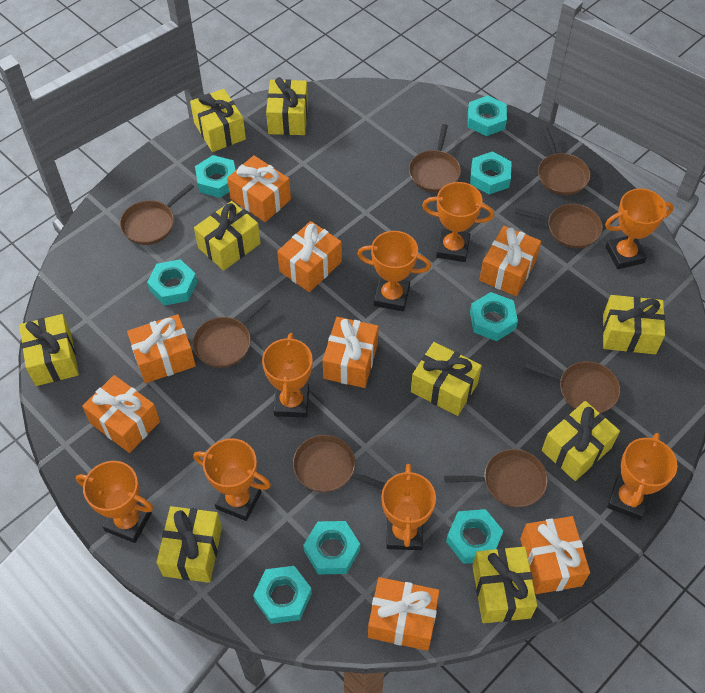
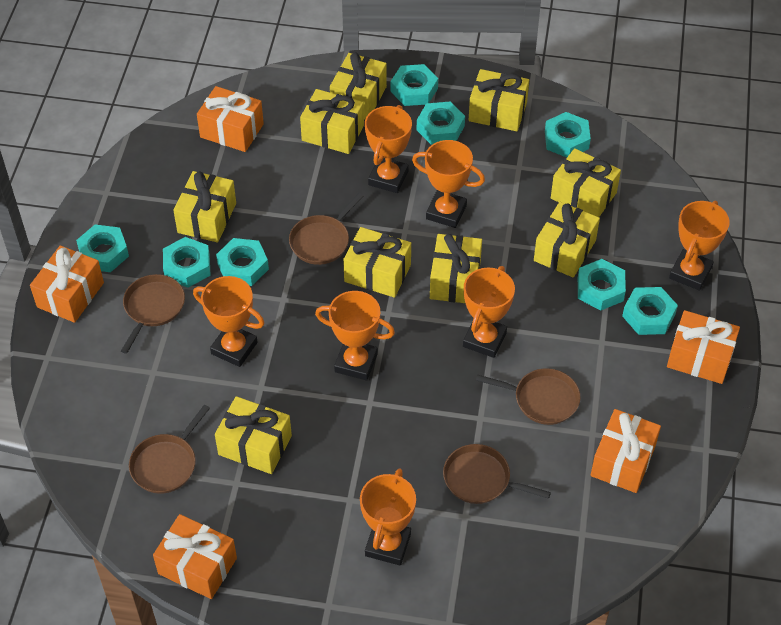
brown pan: [120,183,194,245] [192,297,270,368] [293,435,386,492] [409,124,461,192] [444,449,548,508] [514,204,603,248] [524,361,620,413] [538,127,591,195] = 8 -> [121,274,185,354] [129,405,210,494] [289,193,363,265] [443,444,551,504] [476,368,581,425] = 5
orange gift: [82,375,160,453] [127,314,196,383] [227,155,291,222] [277,221,342,292] [323,317,379,388] [368,577,440,651] [479,226,541,296] [520,516,590,594] = 8 -> [30,245,104,323] [153,514,237,599] [197,86,264,152] [591,409,661,493] [667,310,740,384] = 5
orange trophy: [76,461,153,543] [194,438,271,521] [262,333,313,418] [357,231,431,312] [381,464,436,550] [422,182,494,262] [605,188,674,269] [607,433,678,520] = 8 -> [193,276,265,367] [315,291,395,381] [360,468,416,565] [365,105,412,193] [412,140,485,228] [463,266,515,358] [669,201,730,291] = 7

